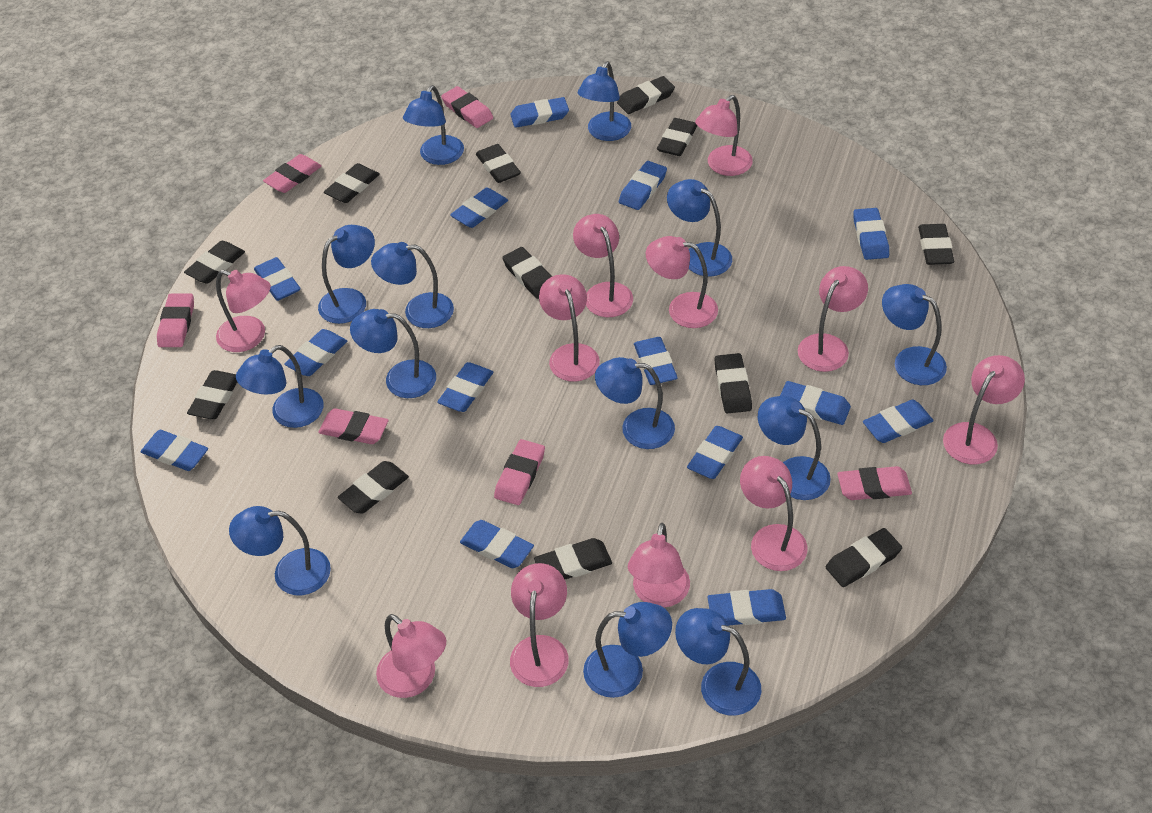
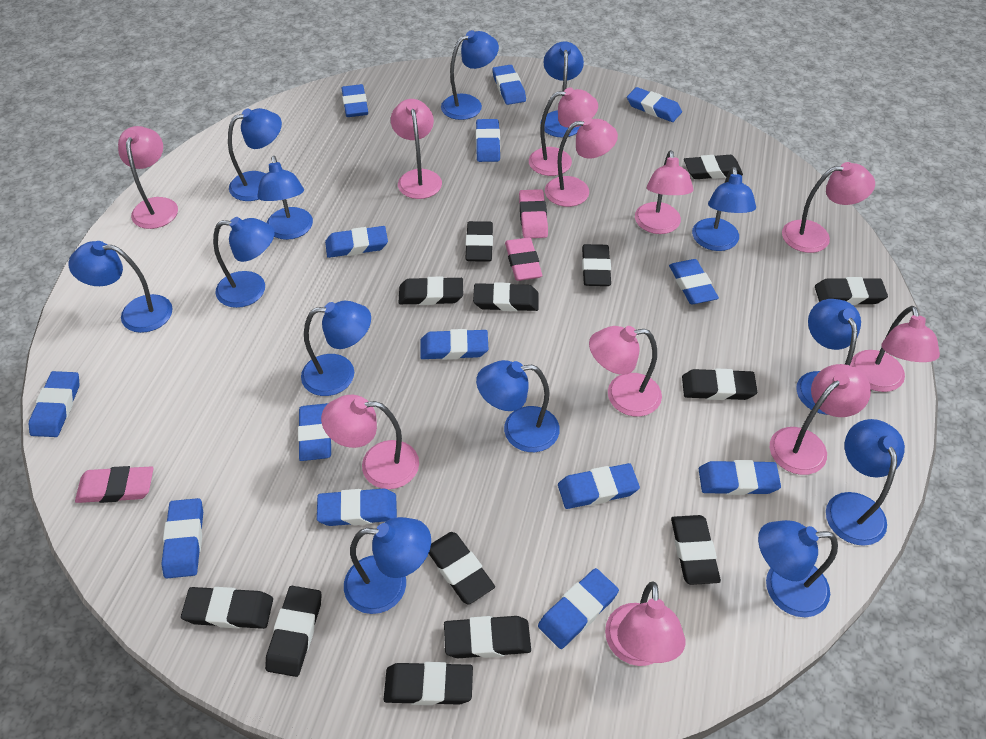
black eraser: [184,241,245,284] [187,370,237,419] [324,163,380,203] [338,461,409,514] [476,144,521,183] [502,247,553,299] [534,538,612,579] [617,76,675,114] [657,118,697,156] [715,353,752,413] [825,528,902,587] [918,224,954,265] = 12 -> [181,587,273,629] [265,586,321,677] [384,662,473,705] [398,276,463,305] [428,532,495,604] [444,616,531,658] [465,221,493,262] [473,282,539,311] [582,244,611,286] [671,515,721,585] [682,368,757,400] [684,155,743,179] [815,277,888,305] = 13
pink eraser: [157,293,194,347] [263,154,322,193] [318,408,389,444] [441,86,493,128] [494,439,545,505] [837,466,912,500] = 6 -> [75,466,154,503] [505,238,542,281] [519,189,548,238] = 3

